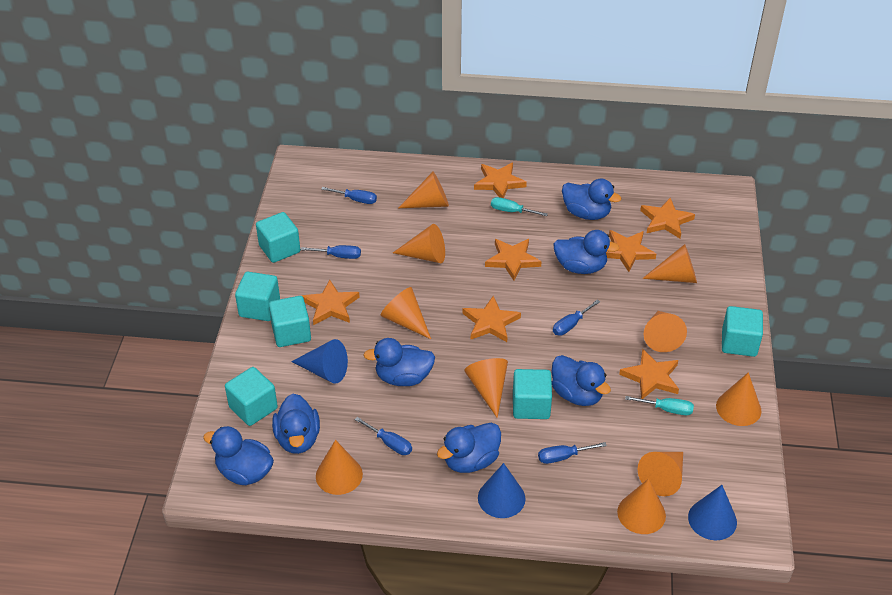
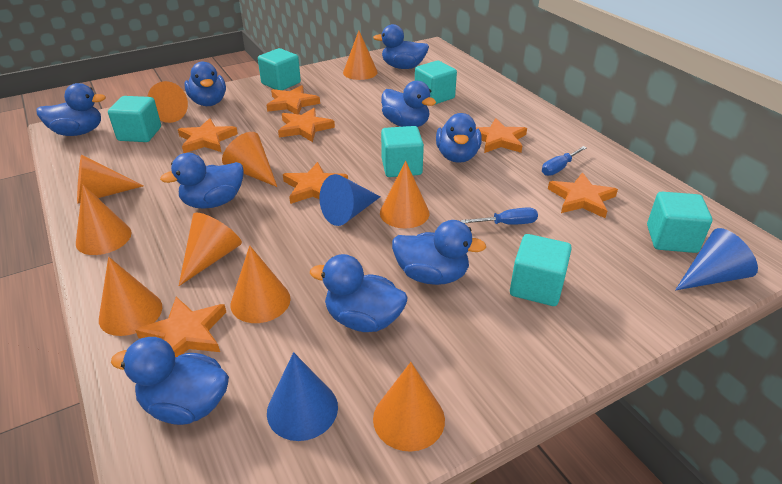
blue duck: [203,426,274,485] [272,394,320,454] [363,338,435,386] [437,423,501,473] [551,355,611,406] [553,230,619,274] [562,179,621,220] = 7 -> [36,83,106,136] [111,337,229,425] [160,153,244,208] [184,62,226,106] [310,254,407,332] [373,24,429,69] [381,81,436,127] [392,220,486,285] [436,113,482,163] = 9
blue screwdriver: [301,245,361,259] [321,187,377,204] [354,417,412,455] [538,442,607,464] [553,299,600,336] = 5 -> [461,207,538,225] [542,146,587,176] = 2
turquoise screwdriver: [491,197,548,216] [625,396,694,415] = 2 -> none = 0

